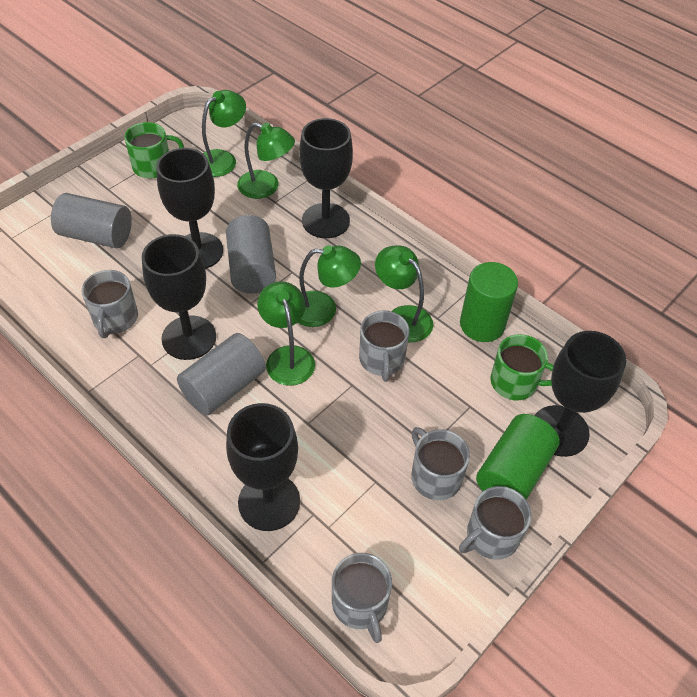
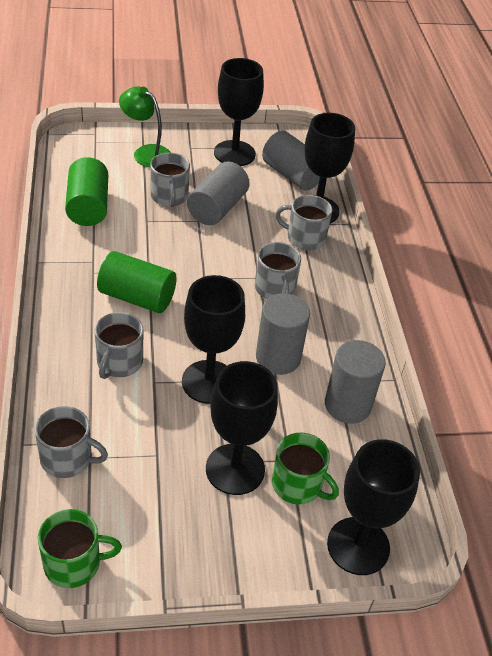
green lamp: [202,90,246,177] [237,122,295,199] [257,281,315,386] [298,245,361,327] [375,245,433,342] = 5 -> [119,86,171,167] = 1
grey cylinder: [51,193,132,248] [177,333,266,416] [226,215,276,294] = 3 -> [187,162,250,225] [256,293,310,375] [262,131,320,190] [325,340,386,424] = 4

